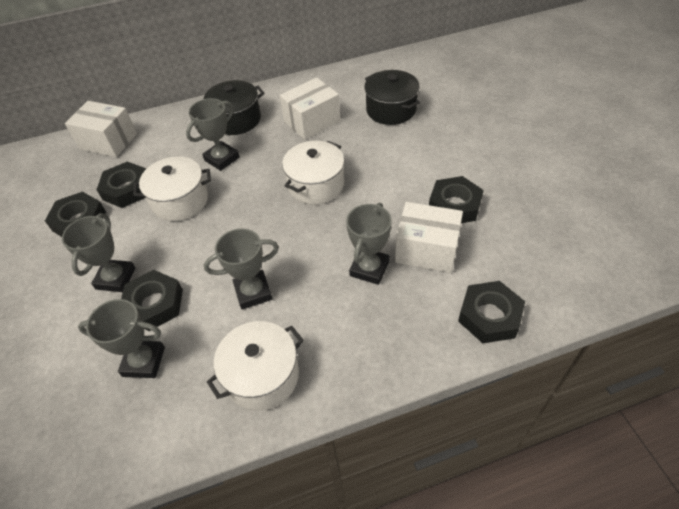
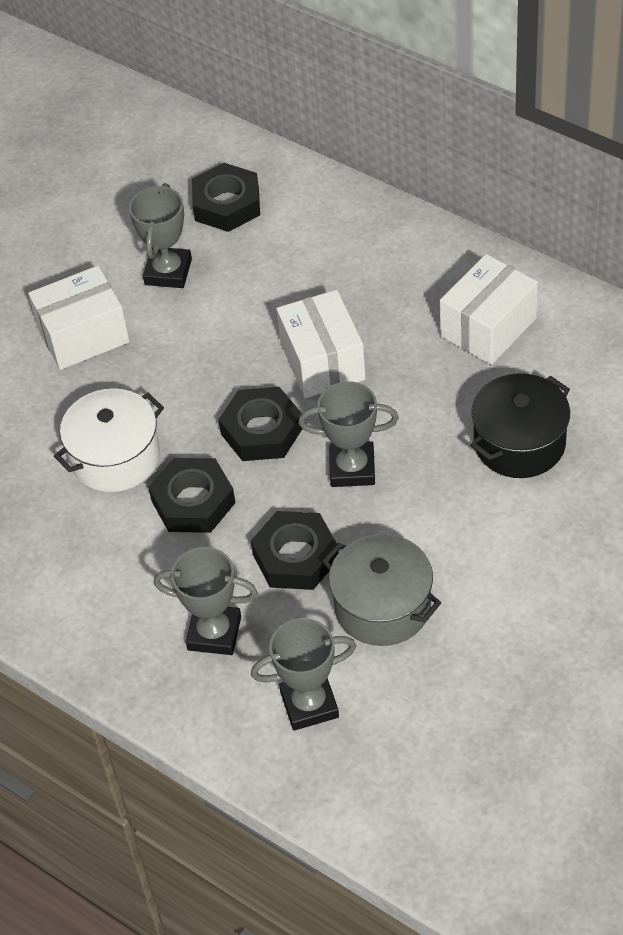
black nut: [45,192,106,237] [96,162,146,208] [121,270,183,331] [429,176,484,223] [458,281,525,343] = 5 -> [148,458,236,533] [192,163,260,232] [218,387,302,461] [251,511,338,590] = 4
black pot: [204,80,265,135] [364,70,420,125] = 2 -> [470,373,570,478] = 1
grey pot: none = 0 -> [322,534,441,646] = 1
grey trophy: [62,213,136,292] [78,299,165,378] [186,98,240,171] [204,228,279,309] [346,202,392,285] = 5 -> [129,183,192,288] [154,547,258,655] [251,618,356,731] [298,381,399,487] = 4
white pot: [134,157,211,221] [207,321,304,411] [282,141,345,205] = 3 -> [54,388,164,492] = 1

